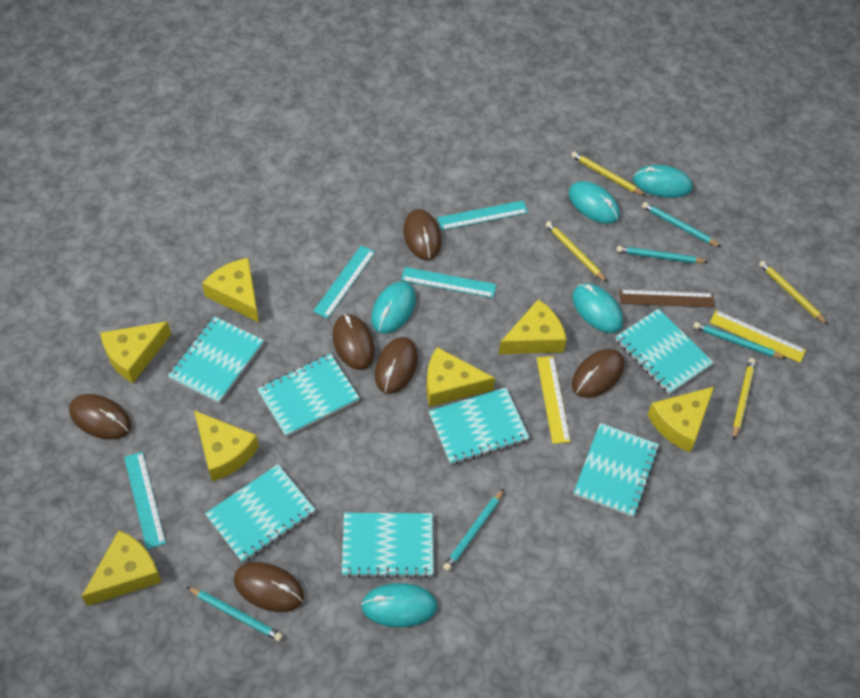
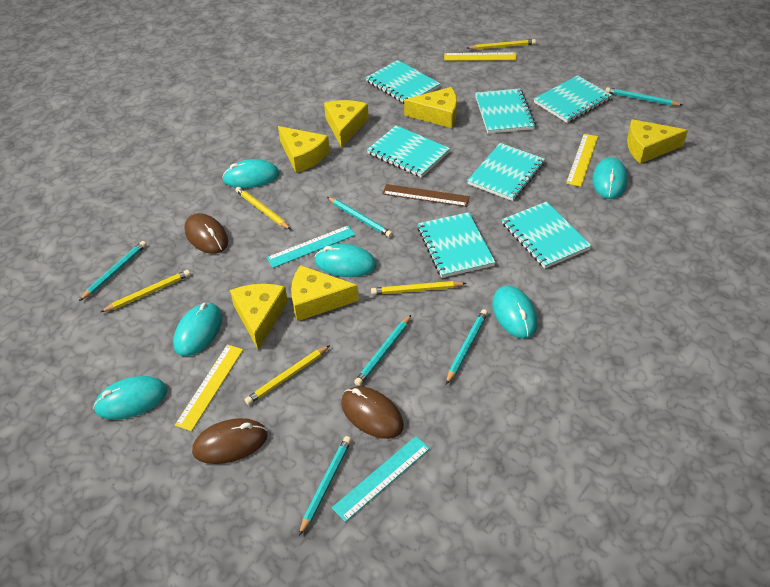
brown mouse: [69,394,131,439] [234,562,304,612] [333,314,375,370] [375,337,418,394] [403,209,442,260] [572,349,624,398] = 6 -> [184,213,228,254] [192,418,267,464] [341,386,404,439] = 3
turquoise mouse: [361,583,437,628] [371,281,416,334] [568,181,620,224] [572,284,623,333] [633,165,693,198] = 5 -> [93,376,167,420] [173,303,222,356] [222,159,280,188] [315,244,377,277] [492,286,537,339] [592,157,628,199] = 6
turquoise pencil: [187,587,283,641] [443,489,504,571] [616,246,708,263] [642,202,721,247] [693,322,787,359] = 5 -> [79,241,147,301] [299,436,352,536] [327,197,393,237] [354,315,411,386] [446,309,488,384] [605,87,682,106] = 6
turquoise ruler: [124,452,166,549] [313,245,375,319] [401,267,496,298] [437,201,528,230] = 4 -> [266,226,355,268] [332,436,430,522] = 2
yellow cheese: [81,530,162,606] [100,321,171,383] [194,411,259,481] [202,258,259,322] [427,347,495,407] [499,299,567,354] [648,387,714,452] = 7 -> [230,284,288,350] [278,126,330,173] [291,265,359,321] [324,100,369,148] [404,87,457,128] [627,119,688,164] = 6
yellow pencil: [545,221,607,282] [571,152,646,196] [733,358,756,440] [759,260,828,325] = 4 -> [101,270,190,312] [236,187,291,230] [245,345,330,405] [371,281,467,295] [467,39,536,50] = 5
yellow ruler: [537,356,571,444] [710,310,806,363] = 2 -> [175,345,243,431] [444,52,517,61] [566,134,598,187] = 3

